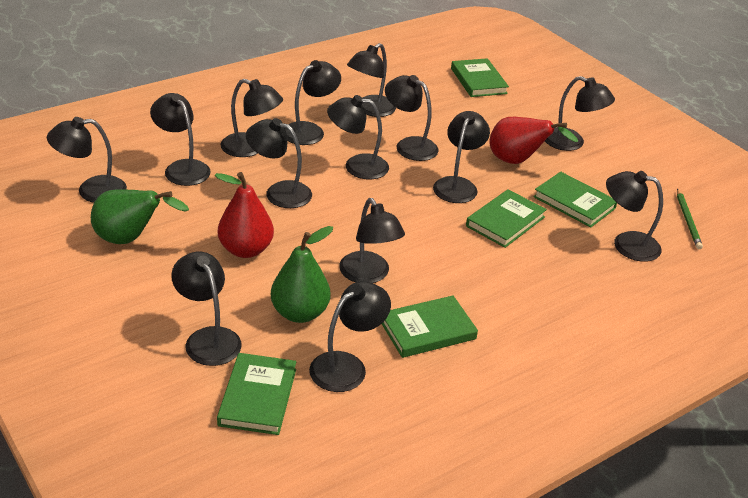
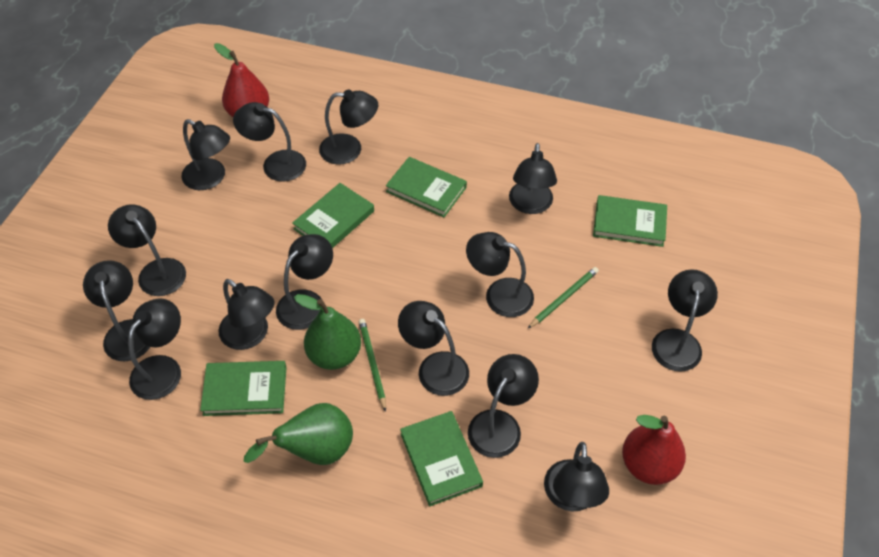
green pencil: [677,189,703,249] = 1 -> [359,319,386,412] [527,267,599,329] = 2

